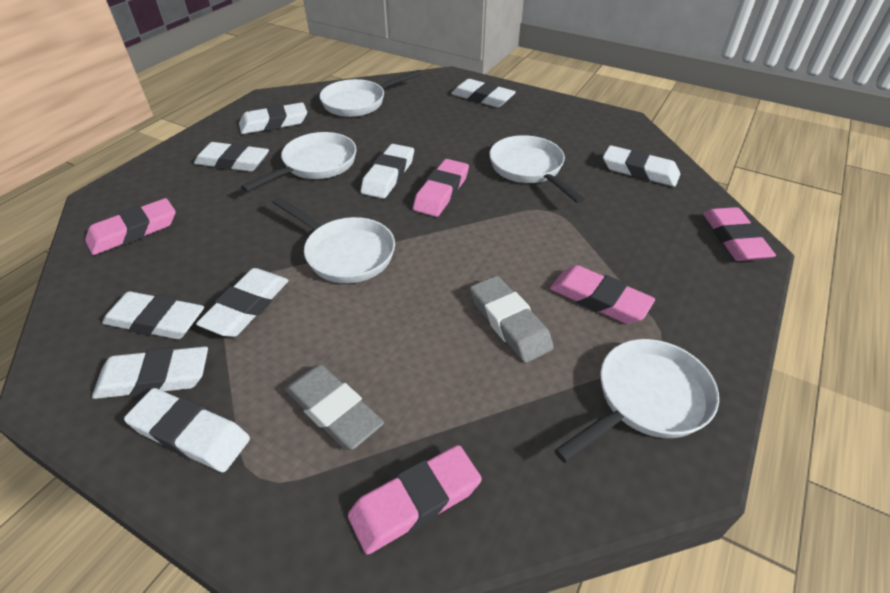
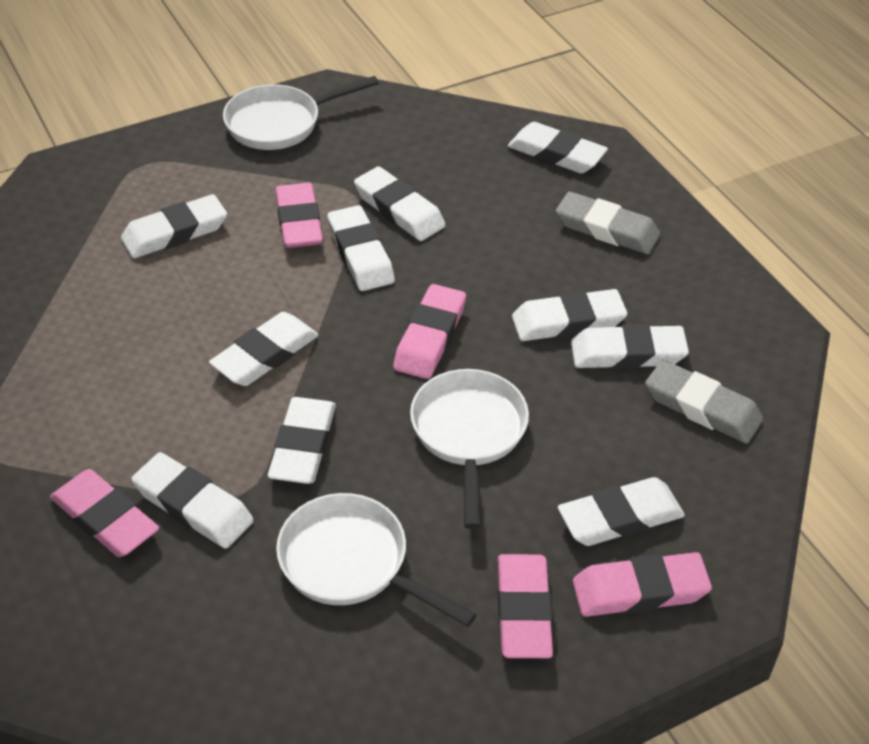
white eraser: [92,347,208,399] [102,291,204,339] [124,388,250,472] [194,142,269,172] [196,268,289,337] [239,103,307,134] [361,144,414,199] [451,79,516,108] [603,145,680,187] = 9 -> [121,194,227,258] [131,452,254,548] [209,312,319,386] [268,397,336,484] [327,205,395,291] [354,166,445,241] [508,122,608,173] [512,289,627,341] [558,477,685,546] [571,324,689,369] = 10
white pan: [241,132,356,192] [272,197,395,283] [319,70,422,117] [489,135,585,203] [554,339,719,463] = 5 -> [223,76,379,150] [276,493,477,627] [410,369,529,529] = 3

